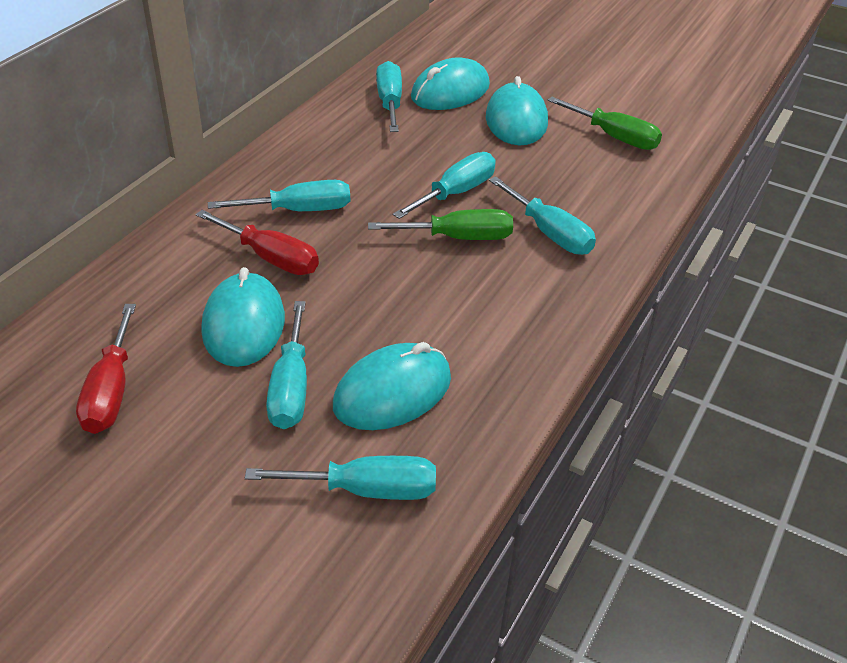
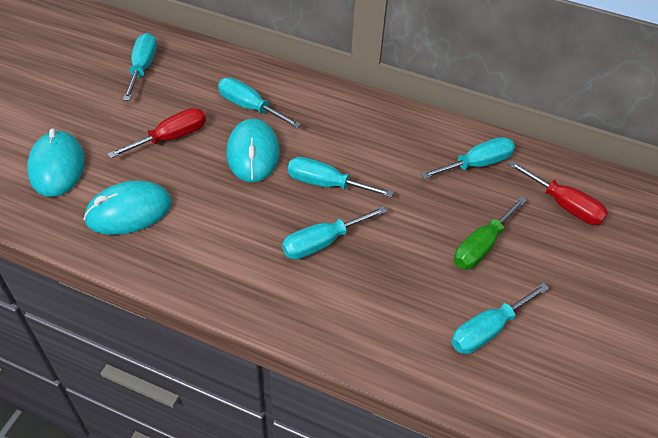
green screwdriver: [368,209,513,240] [547,97,662,150] = 2 -> [454,196,527,270] = 1
turquoise mouse: [201,267,285,367] [333,342,451,430] [411,57,490,110] [486,76,548,145] = 4 -> [27,128,85,197] [83,181,172,235] [226,118,280,182] = 3

